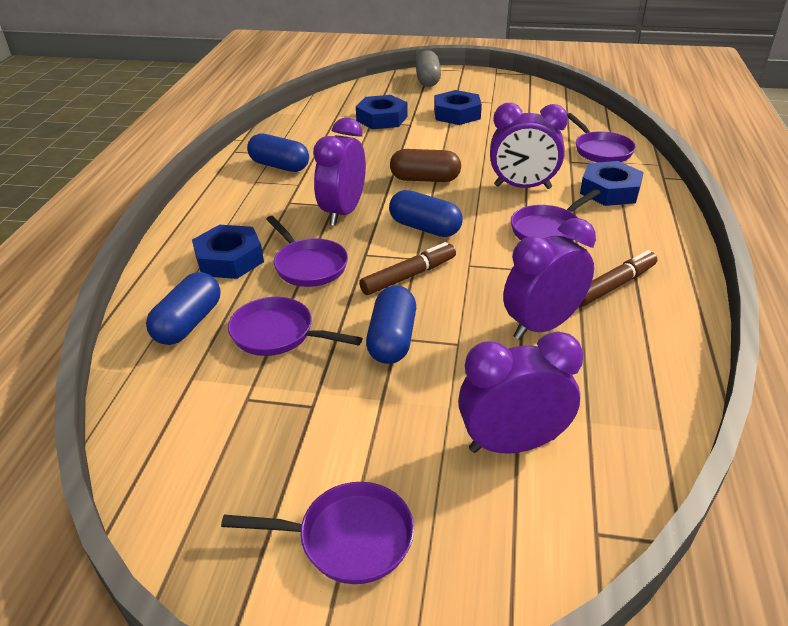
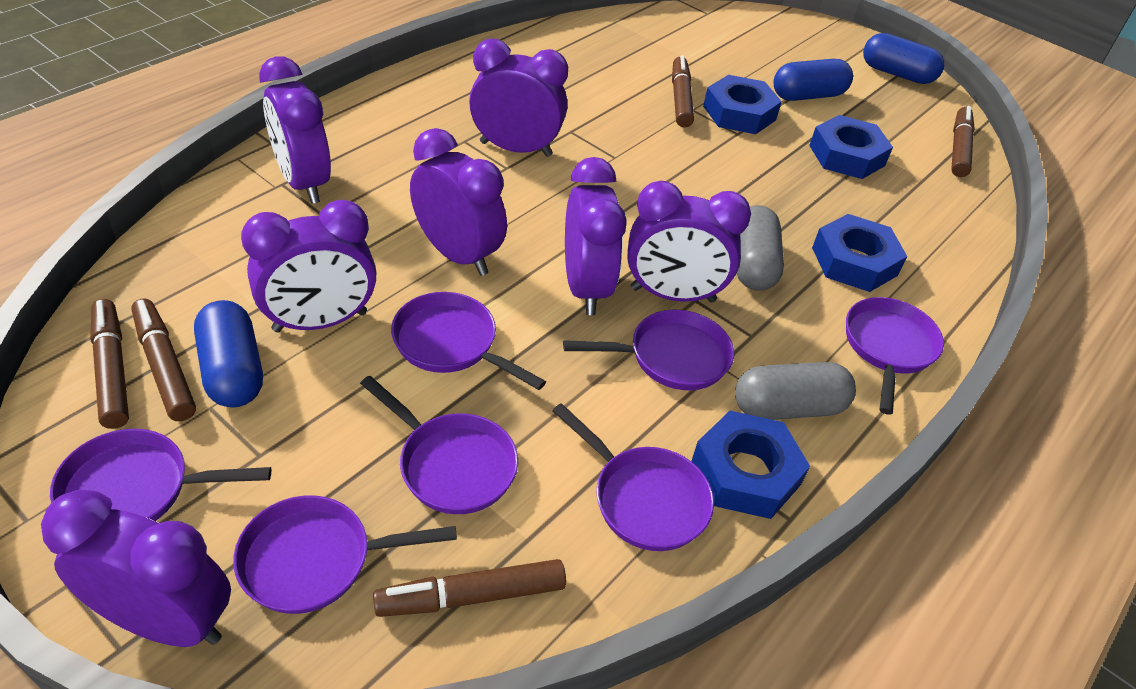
blue capsule: [146,272,220,345] [247,133,309,172] [366,286,416,364] [389,190,463,237] = 4 -> [194,300,263,408] [774,59,853,101] [863,33,944,84] = 3
brown capsule: [390,149,461,182] = 1 -> none = 0
brown marker: [359,242,456,295] [580,250,657,307] = 2 -> [90,299,129,429] [131,298,196,421] [373,559,566,617] [672,55,694,127] [951,106,975,177] = 5
grey capsule: [416,50,441,87] = 1 -> [735,362,856,420] [737,205,784,291] = 2
purple clock: [313,117,366,226] [458,331,583,454] [490,103,568,189] [503,218,596,340] = 4 -> [41,489,231,647] [241,200,376,332] [259,56,331,204] [410,128,507,276] [469,39,568,157] [565,157,627,315] [627,181,751,303] = 7
purple pan: [221,482,414,584] [228,297,362,356] [266,216,348,287] [511,189,601,241] [567,113,636,163] = 5 -> [50,429,271,521] [233,495,457,614] [360,376,518,514] [391,292,546,390] [552,403,714,551] [563,310,734,390] [846,297,944,415] = 7

